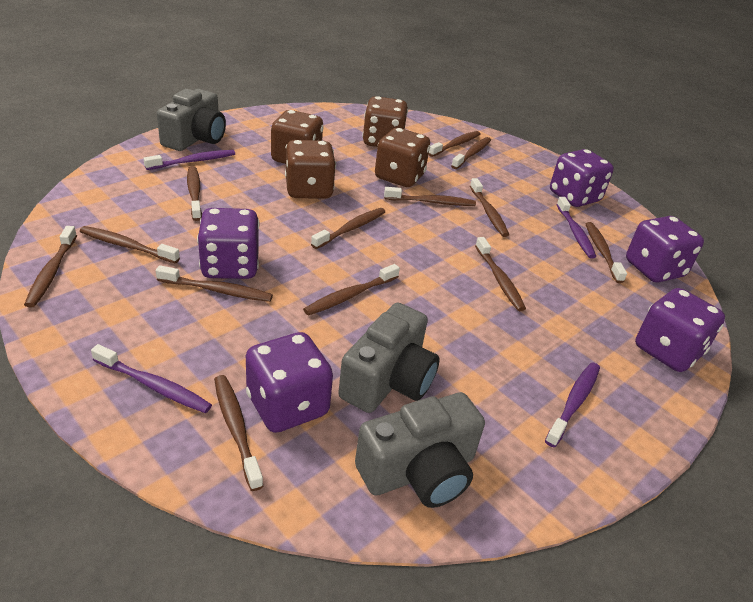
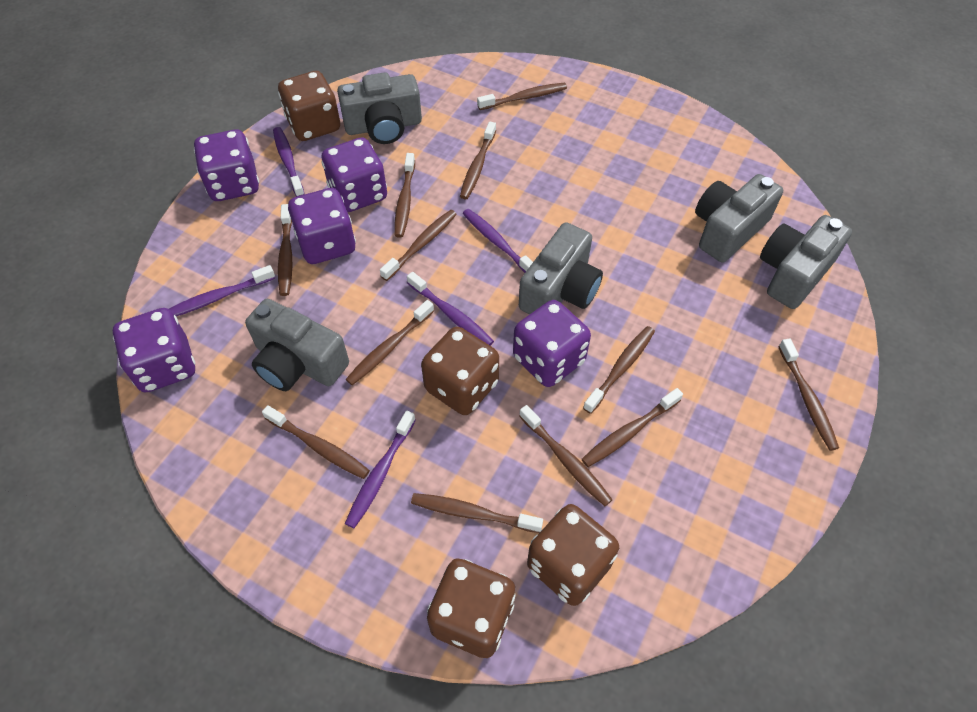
brown toothbrush: [24,226,77,308] [80,226,180,263] [156,265,273,302] [187,166,202,221] [214,375,263,491] [303,264,400,316] [311,208,385,249] [384,187,476,206] [428,131,480,157] [451,137,491,169] [470,178,509,237] [475,237,526,311] [586,222,627,283] = 13 -> [262,405,370,479] [278,204,293,296] [345,300,434,385] [380,210,457,281] [394,153,415,238] [411,493,543,533] [460,121,496,199] [477,83,567,110] [519,405,613,506] [582,388,683,467] [583,326,655,414] [778,338,839,451] = 12
grey camera: [157,89,226,151] [338,302,439,413] [355,392,485,508] = 3 -> [245,299,349,391] [337,72,422,144] [519,222,603,314] [695,174,783,263] [760,215,852,309] = 5
purple toothbrush: [91,344,212,413] [143,150,235,170] [545,363,600,447] [556,197,596,258] = 4 -> [169,265,275,316] [273,127,305,197] [345,411,416,528] [407,272,494,346] [463,209,533,273] = 5

